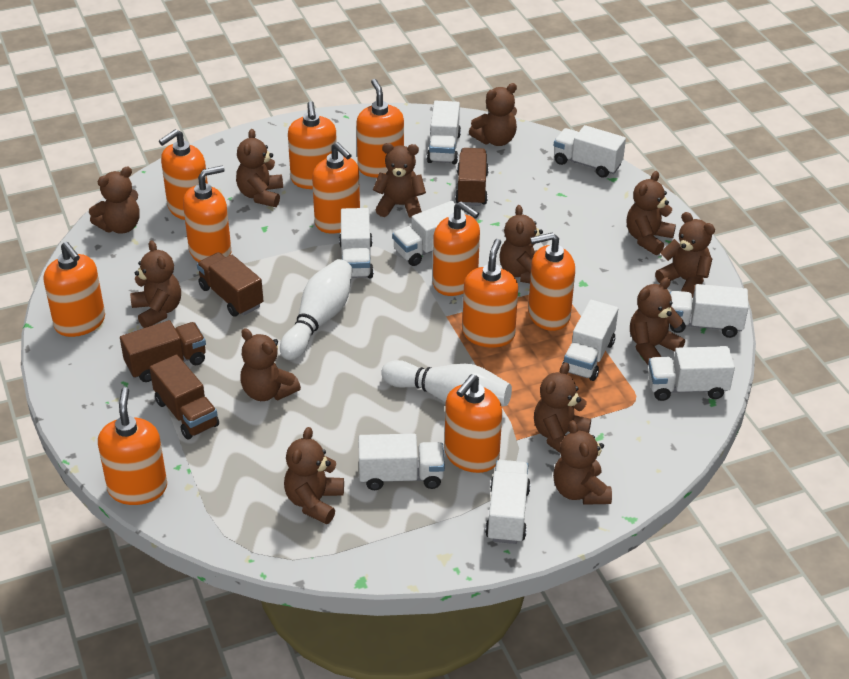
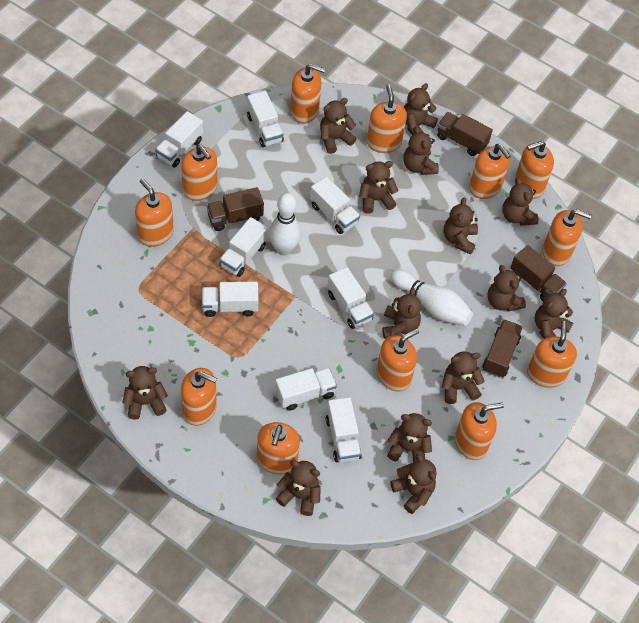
brown teddy bear: [89,167,139,234] [130,240,181,328] [236,129,283,207] [240,329,301,401] [284,427,344,524] [373,143,426,218] [469,83,517,146] [499,205,543,283] [534,363,591,453] [553,420,612,505] [627,171,676,255] [630,277,685,366] [655,212,715,298] = 13 -> [123,366,168,420] [276,460,321,516] [320,98,356,154] [359,161,399,214] [382,288,421,339] [387,413,432,463] [390,454,437,514] [403,126,439,175] [404,83,438,135] [442,351,484,404] [444,198,478,254] [487,265,526,311] [502,178,539,226] [535,289,573,339] = 14
orange soap dispenser: [44,242,105,337] [98,387,167,505] [159,129,208,220] [183,166,231,262] [288,101,337,189] [312,142,360,233] [356,79,404,178] [433,201,480,296] [444,374,502,473] [462,239,518,348] [528,232,575,331] = 11 -> [135,179,174,247] [181,145,217,201] [181,368,217,426] [257,422,300,474] [290,64,325,124] [367,84,407,153] [377,328,419,392] [455,402,504,460] [469,144,511,199] [515,141,554,199] [527,321,577,388] [543,209,592,266] = 12
white truck: [339,208,374,278] [358,434,445,490] [392,201,467,266] [427,101,461,164] [485,460,531,544] [554,125,626,178] [562,300,618,381] [648,346,735,401] [670,284,749,338] = 9 -> [155,111,203,168] [202,282,259,317] [219,217,268,277] [247,91,284,147] [275,368,337,411] [310,176,360,234] [326,397,362,462] [327,267,374,329] = 8

